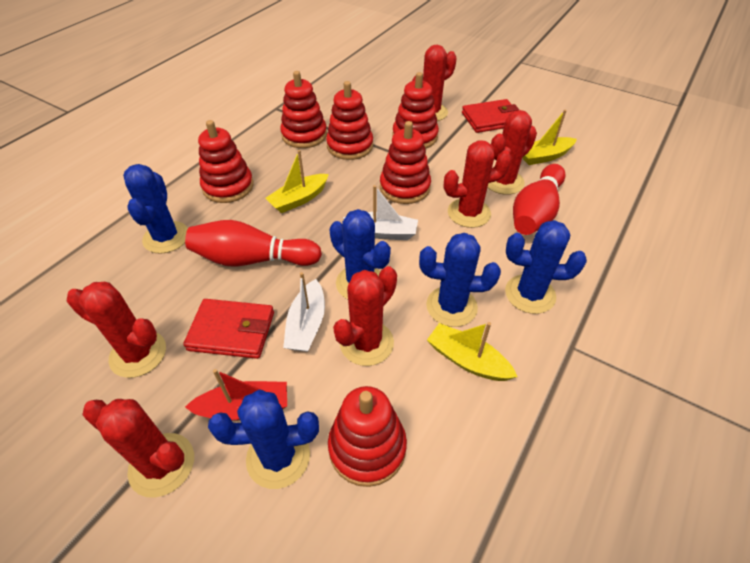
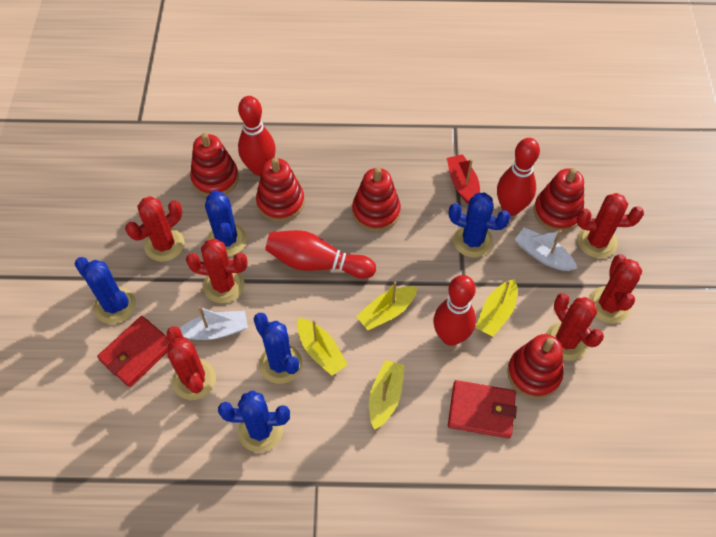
red bowling pin: [185,220,322,267] [513,164,566,235] = 2 -> [238,96,276,176] [265,230,376,279] [433,275,476,346] [497,138,540,216] = 4
red stacking toy: [198,120,253,203] [280,71,327,148] [326,81,373,160] [328,386,407,487] [380,121,431,204] [392,72,439,149] = 6 -> [190,133,239,196] [256,158,304,222] [352,167,401,231] [507,334,564,398] [534,168,584,232] = 5
yellow boat: [265,150,329,213] [427,322,518,381] [522,110,577,165] = 3 -> [297,318,348,376] [356,281,417,330] [369,360,405,430] [476,279,517,337] = 4

